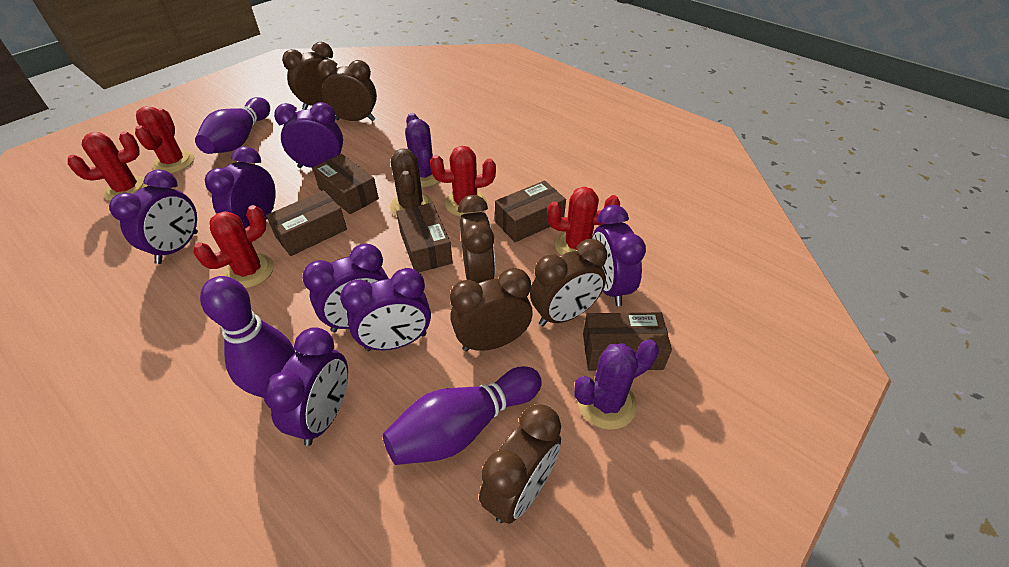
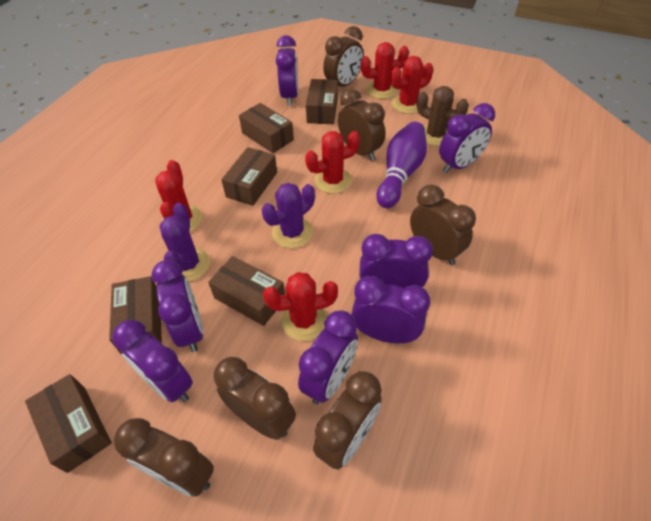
brown box: [266,190,347,256] [312,154,379,214] [396,203,453,272] [495,181,566,242] [583,313,672,371] = 5 -> [25,374,112,473] [109,276,162,354] [208,256,285,326] [221,147,277,206] [239,103,294,153] [306,79,338,124] = 6
purple bowling pin: [195,97,270,154] [200,276,295,398] [383,366,542,465] = 3 -> [376,122,427,208] = 1

